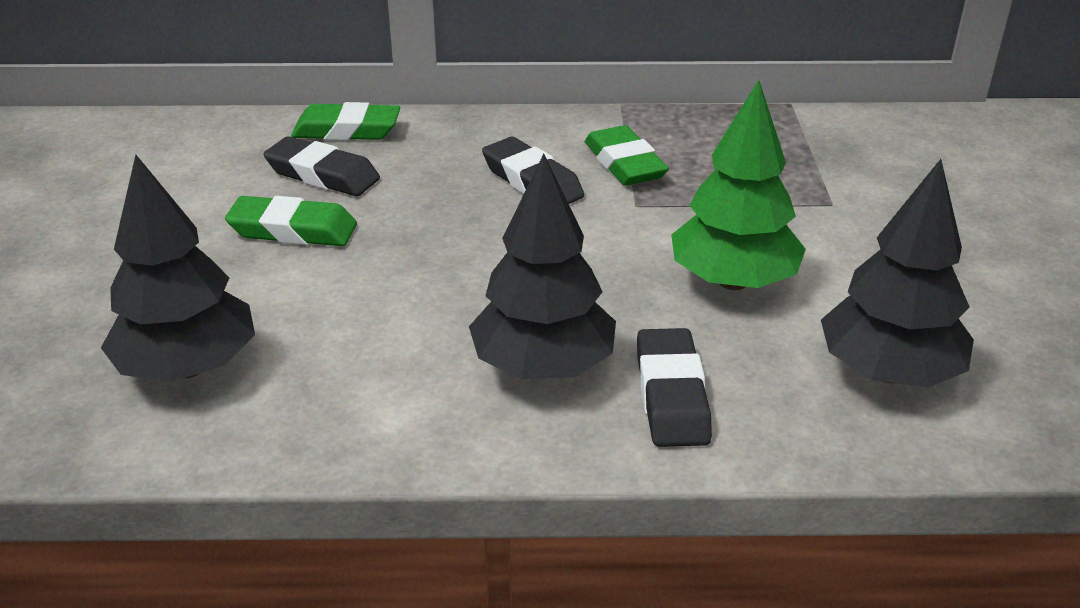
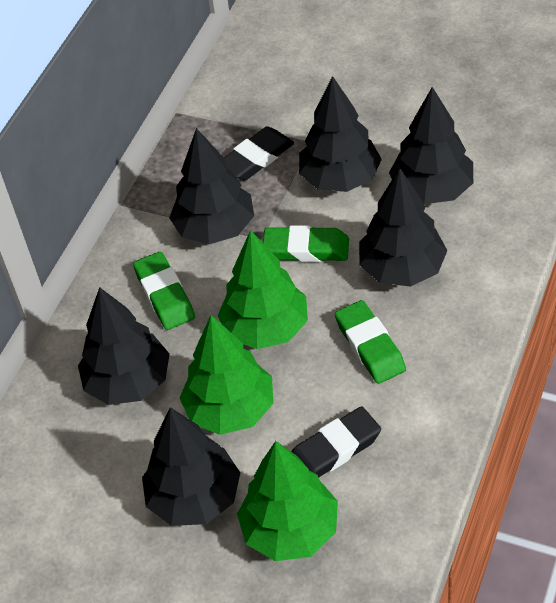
black eraser: [263,136,380,196] [482,137,584,204] [637,328,712,447] = 3 -> [224,127,294,180] [291,406,381,478] = 2
black tree: [101,155,255,382] [469,154,616,379] [821,159,974,388] = 3 -> [78,287,170,405] [142,407,240,526] [170,128,254,244] [299,76,382,192] [359,168,448,286] [389,87,473,204] = 6
green tree: [671,80,806,290] = 1 -> [180,315,273,435] [218,230,308,349] [237,441,338,561] = 3

